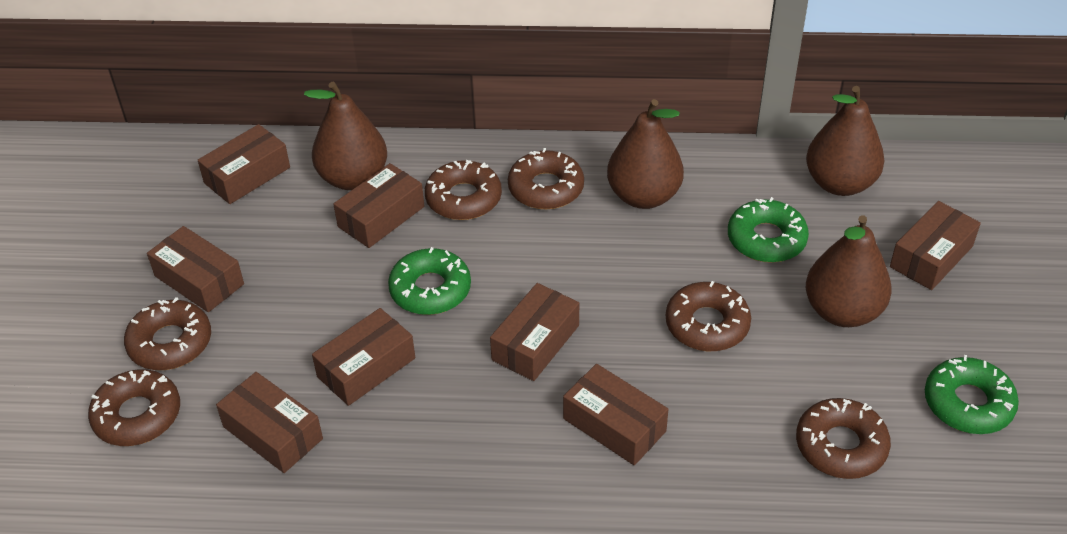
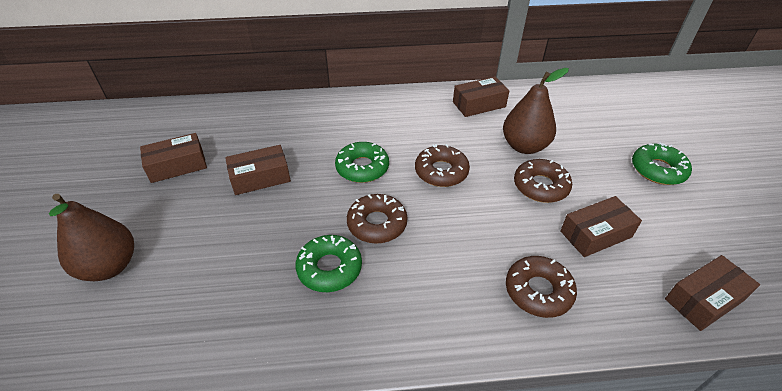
brown box: [147,226,244,312] [198,124,290,204] [216,372,323,473] [312,308,415,406] [334,163,424,248] [490,283,579,381] [563,364,669,465] [890,201,981,290] = 8 -> [140,133,207,183] [225,145,291,195] [453,77,509,117] [560,196,642,257] [665,255,760,331] = 5
brown donut: [88,369,180,446] [124,297,211,370] [425,160,502,220] [508,148,584,209] [666,281,751,351] [796,398,891,479] = 6 -> [347,194,407,244] [415,144,470,187] [506,256,577,318] [514,159,572,203] = 4
brown pear: [304,82,387,190] [607,99,684,209] [806,86,884,196] [806,215,892,327] = 4 -> [49,194,134,281] [503,68,569,154] = 2

